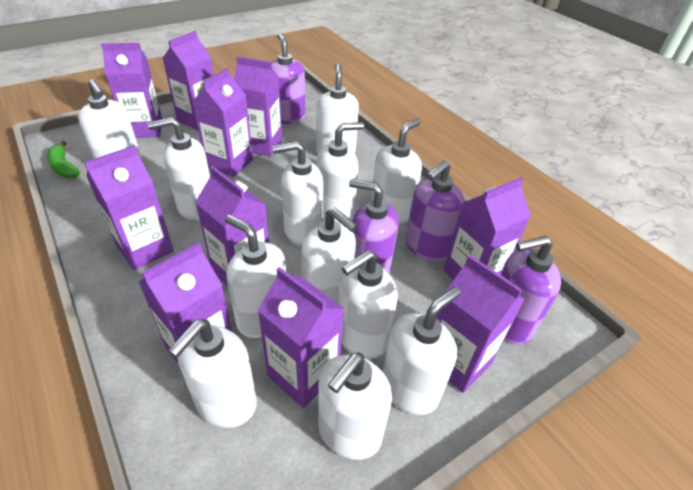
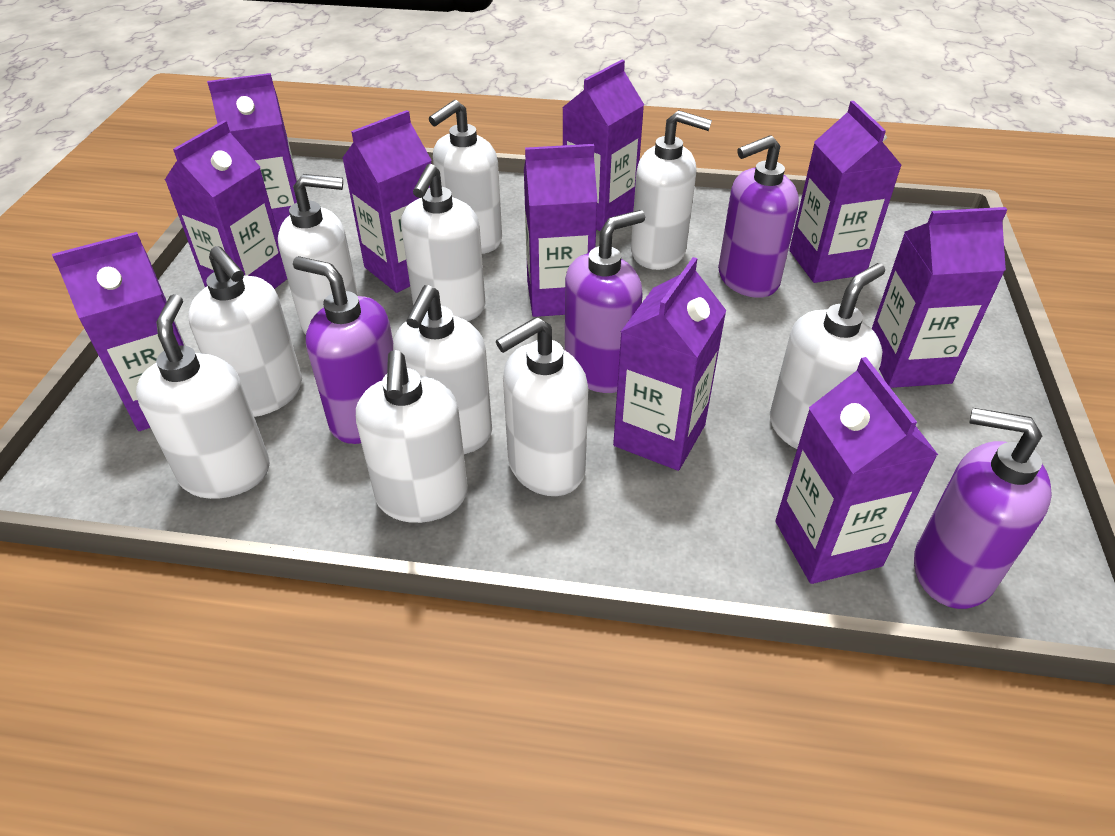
green banana: [47,141,80,178] = 1 -> none = 0
white soap dispenser: [78,79,142,160] [147,117,210,220] [168,319,257,428] [225,215,286,338] [272,141,323,246] [301,208,358,303] [316,63,359,153] [317,122,364,223] [318,352,392,460] [338,250,398,359] [371,119,422,224] [382,287,461,415] = 12 -> [136,294,270,499] [188,246,302,417] [278,174,359,335] [356,350,468,523] [393,285,492,454] [401,164,486,321] [429,100,502,254] [496,317,588,496] [631,110,712,270] [770,263,885,449] = 10

